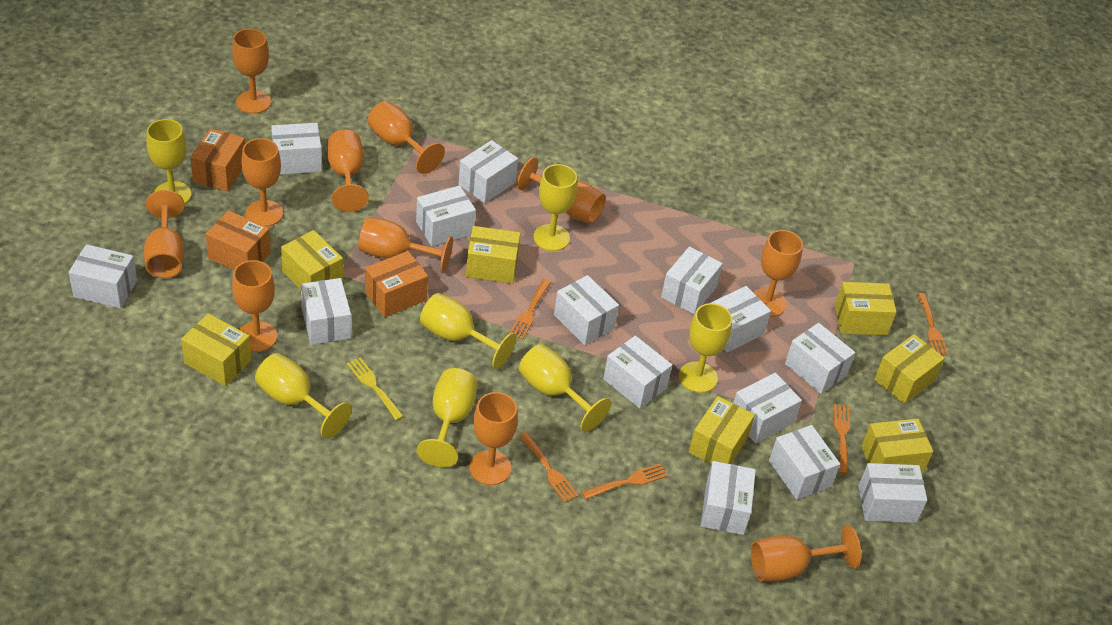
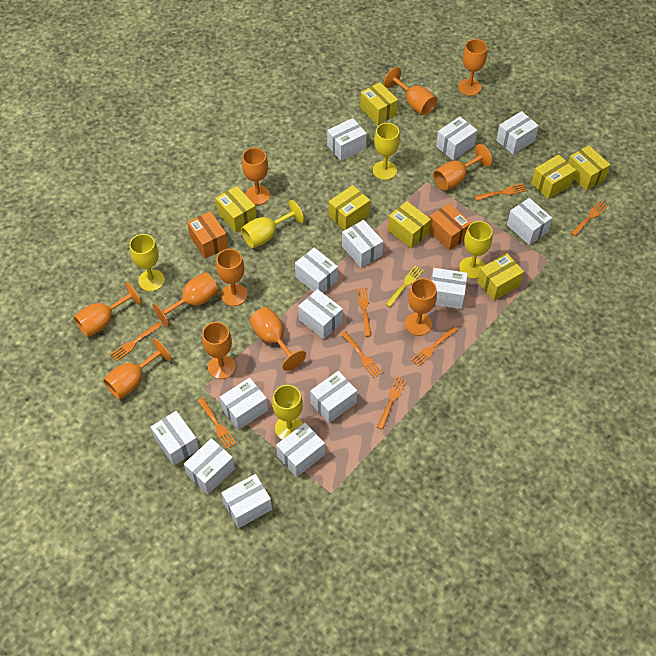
orange box: [190,128,245,192] [206,210,271,270] [365,251,428,317] = 3 -> [187,211,228,259] [429,203,471,251] = 2
orange fork: [509,279,551,339] [519,432,579,503] [582,463,668,499] [834,404,850,474] [917,293,948,356] = 5 -> [110,322,163,362] [198,398,237,449] [341,331,383,378] [356,288,371,337] [377,376,406,430] [411,326,458,367] [474,184,527,201] [571,201,608,236] = 8
yellow goblet: [146,119,191,204] [255,353,352,439] [417,368,477,467] [420,293,516,369] [519,344,611,431] [534,164,577,251] [679,303,732,393] = 7 -> [129,234,165,291] [241,200,304,248] [272,385,303,440] [373,123,400,180] [459,221,493,279] = 5

